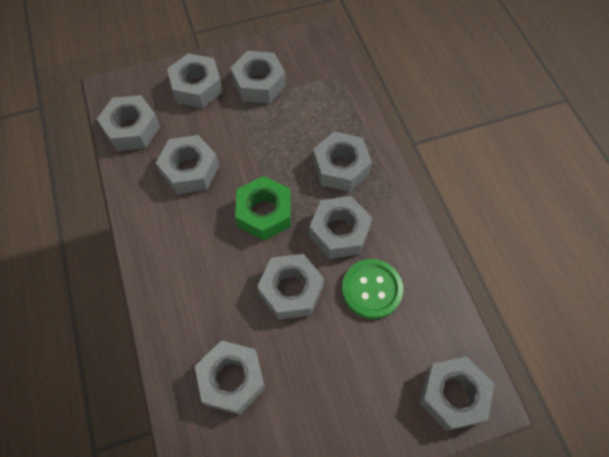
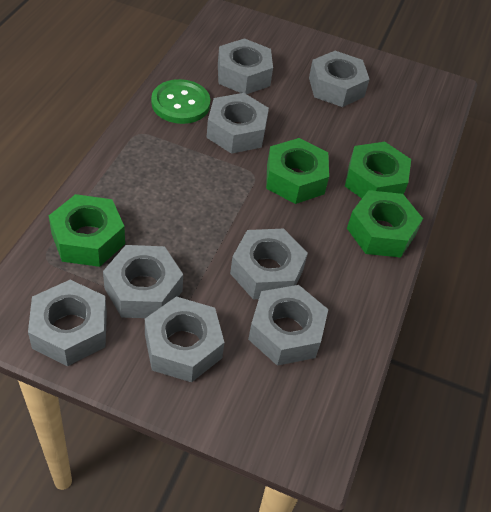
green nut: [235,176,291,241] = 1 -> [49,194,125,267] [266,138,329,204] [345,142,411,198] [347,190,423,258] = 4
grey nut: [97,95,160,151] [156,135,219,194] [167,53,223,108] [195,340,265,415] [231,51,286,103] [257,254,324,320] [309,196,372,259] [313,132,372,192] [419,356,494,431] = 9 -> [28,280,107,366] [103,245,183,318] [145,296,225,382] [206,93,269,154] [218,38,273,94] [230,229,308,299] [248,285,328,366] [309,51,369,107] = 8

